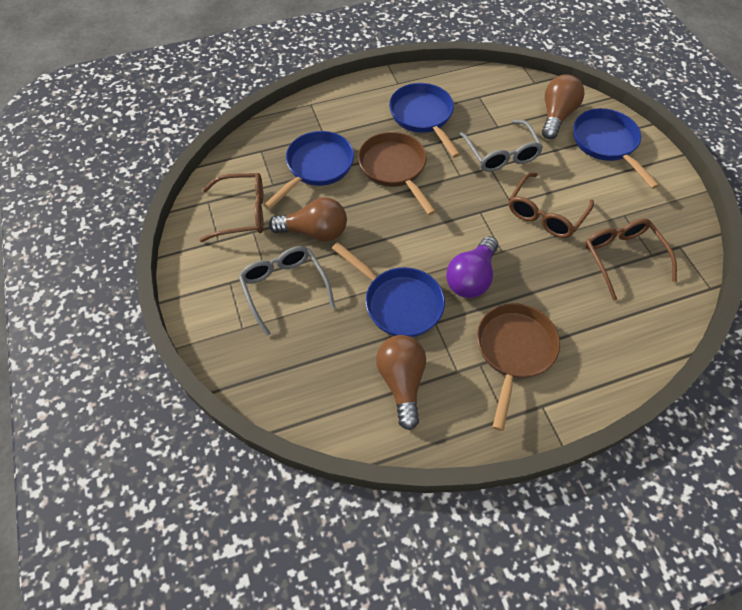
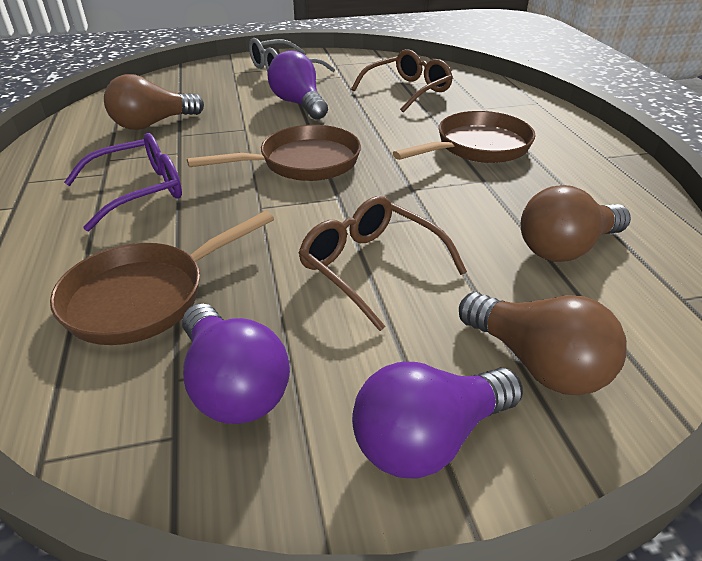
blue pan: [264,131,354,210] [332,242,445,337] [389,83,461,158] [573,108,659,189] = 4 -> none = 0
brown glasses: [199,173,263,242] [509,172,594,238] [585,219,677,301] = 3 -> [298,196,467,331] [351,49,453,112] = 2
brown pan: [358,132,436,215] [477,303,560,431] = 2 -> [50,211,274,345] [187,125,361,181] [393,111,536,163] = 3
grey glasses: [239,246,335,336] [459,120,543,172] = 2 -> [249,38,335,72] = 1
purple glasses: none = 0 -> [64,133,182,231] = 1
purple light bulb: [446,236,498,298] = 1 -> [182,303,290,424] [267,50,328,120] [352,361,523,479] = 3

